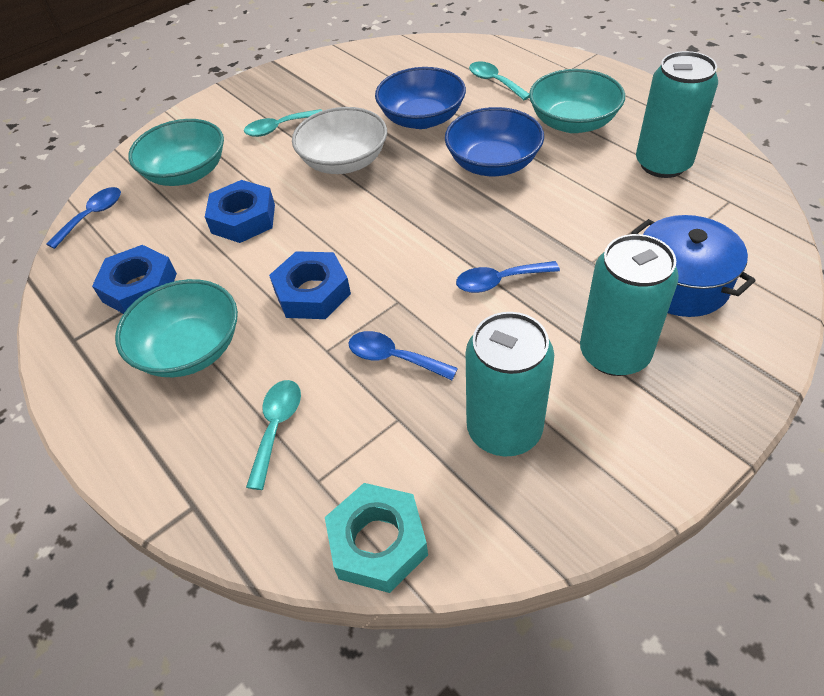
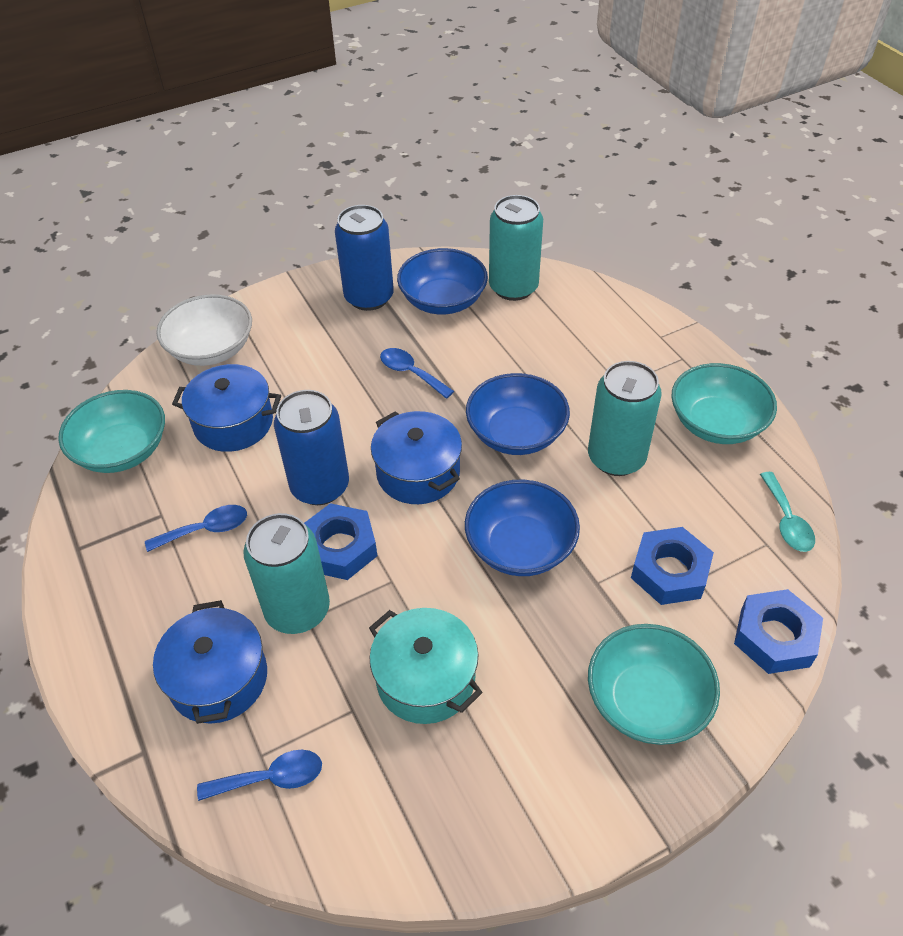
blue bowl: [375,67,466,129] [445,107,544,176] = 2 -> [397,248,488,314] [465,479,580,576] [466,373,570,455] = 3
blue can: none = 0 -> [274,390,349,505] [335,205,394,311] = 2
blue pot: [631,215,756,317] = 1 -> [153,600,267,724] [172,364,281,452] [371,411,462,504] = 3
turquoise nut: [325,483,428,593] = 1 -> none = 0
turquoise pot: none = 0 -> [369,608,483,724] = 1
turquoise spoon: [244,109,323,137] [246,380,301,490] [469,61,529,100] = 3 -> [760,472,815,552] = 1

